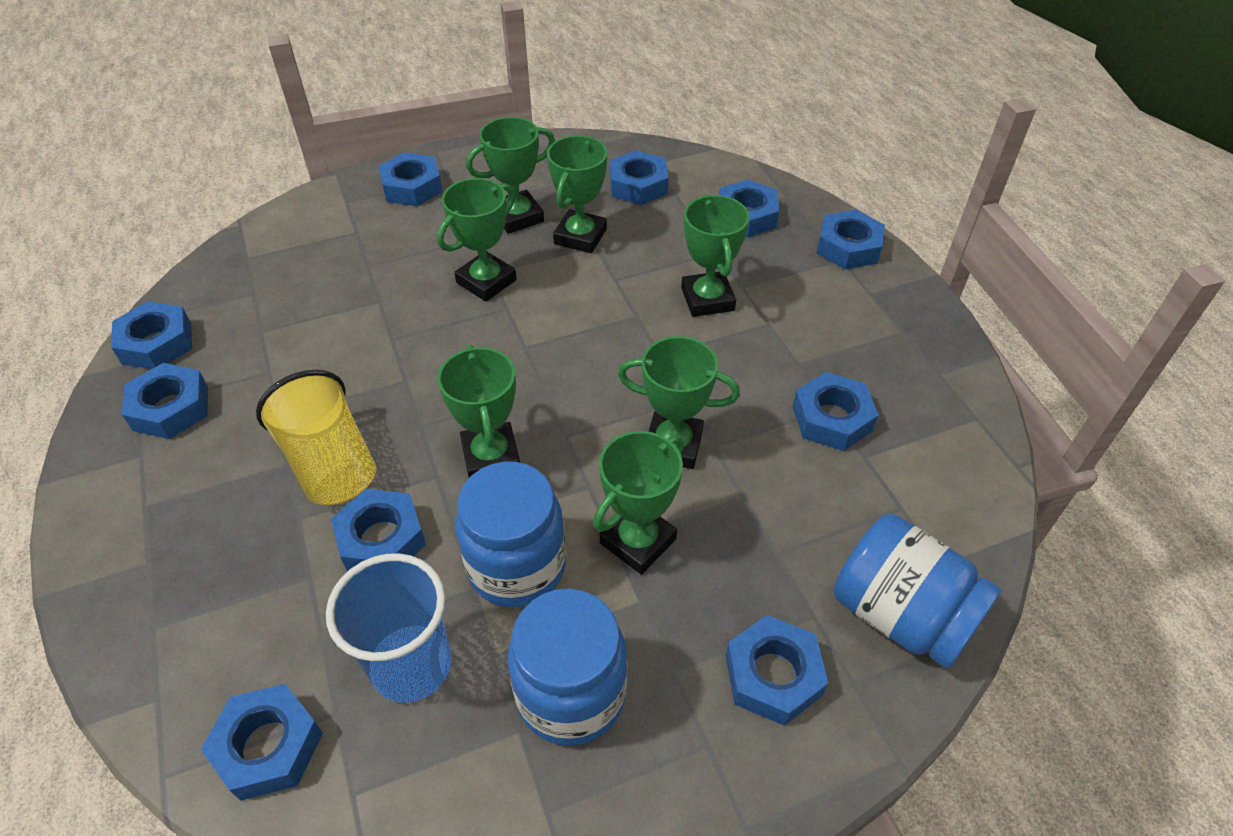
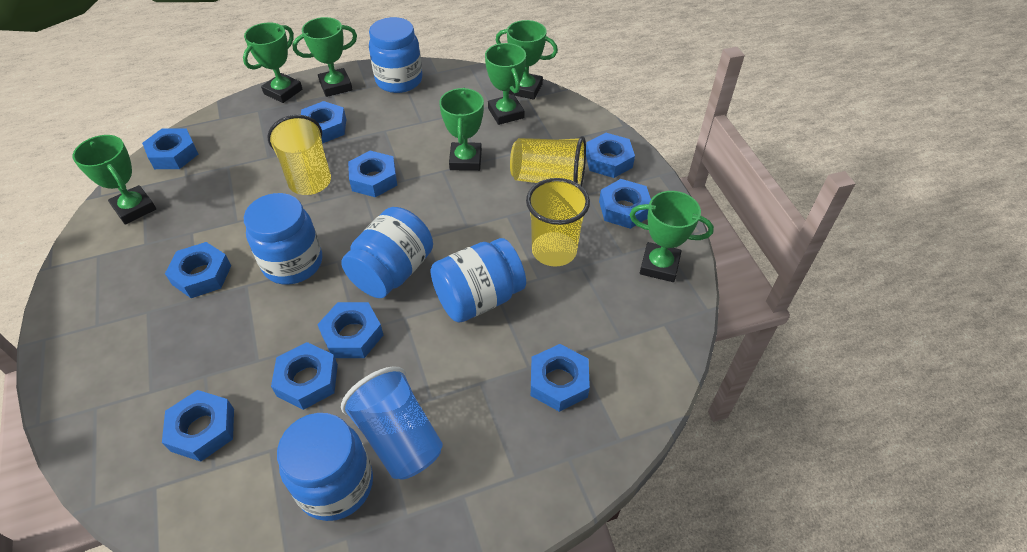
blue jar: [456,462,566,608] [508,589,628,746] [834,514,1001,669] = 3 -> [244,193,322,285] [277,413,373,521] [341,207,433,298] [369,17,422,93] [430,238,526,322] = 5
yellow cup: [256,370,376,505] = 1 -> [268,115,331,195] [510,136,586,186] [526,178,590,267] = 3

